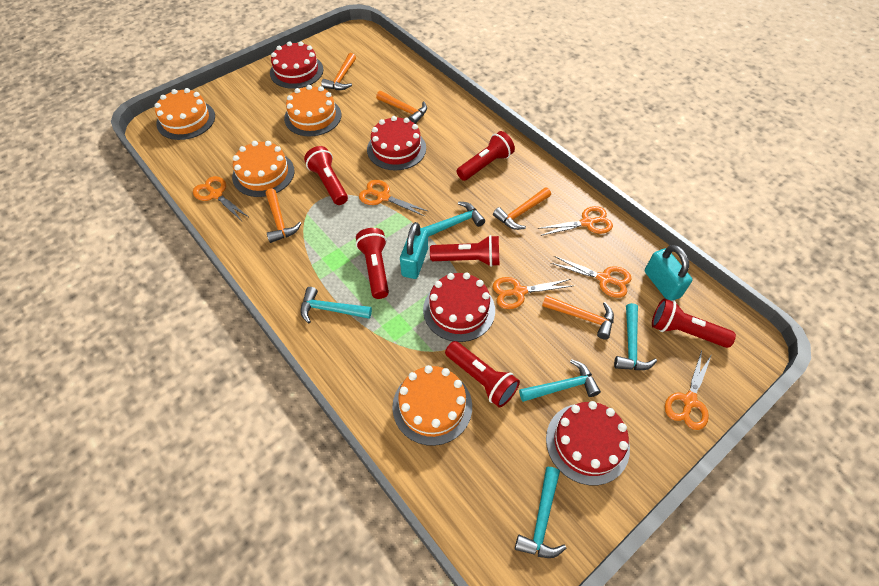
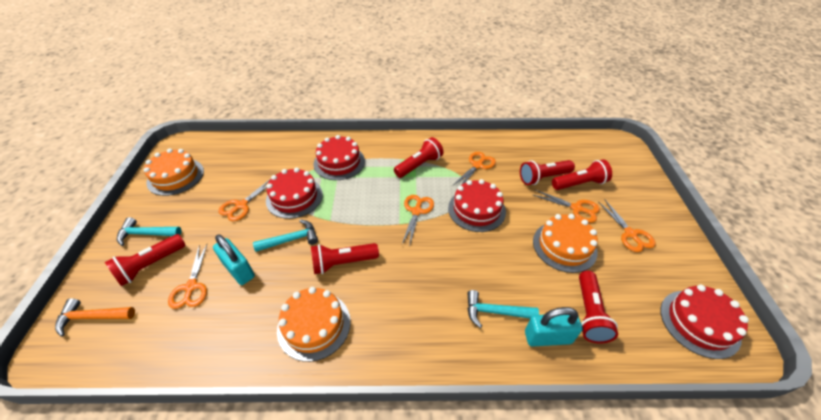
orange cake: [154,88,215,140] [232,141,295,197] [284,85,341,136] [392,365,472,446] = 4 -> [144,148,204,196] [277,287,351,362] [533,214,598,273] = 3
orange hammer: [266,188,301,243] [321,53,356,90] [376,91,427,124] [493,187,551,230] [542,295,614,340] = 5 -> [55,298,135,337] = 1
turquoise hammer: [300,287,372,323] [423,201,485,237] [515,467,566,558] [519,359,601,402] [614,303,657,370] = 5 -> [117,217,182,246] [253,219,318,252] [467,290,539,328] = 3

